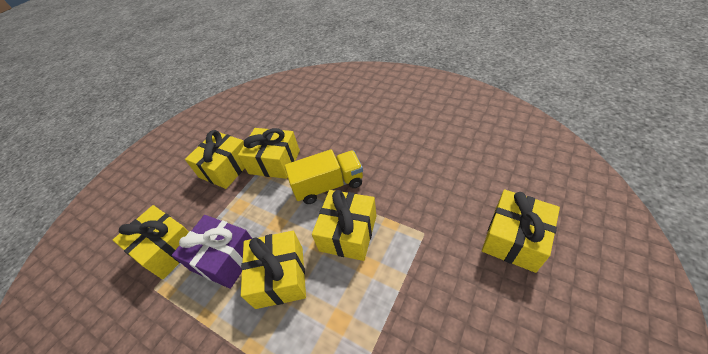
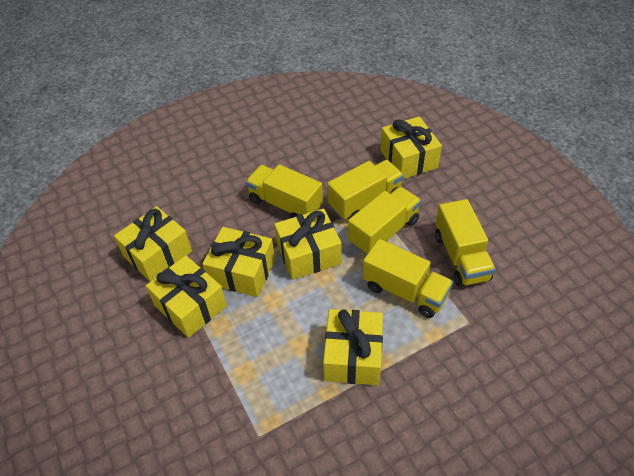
purple gift: [172,215,252,289] = 1 -> none = 0
yellow truck: [285,149,363,204] = 1 -> [245,164,323,218] [327,160,404,220] [348,187,421,255] [363,239,453,318] [435,199,496,287] = 5

